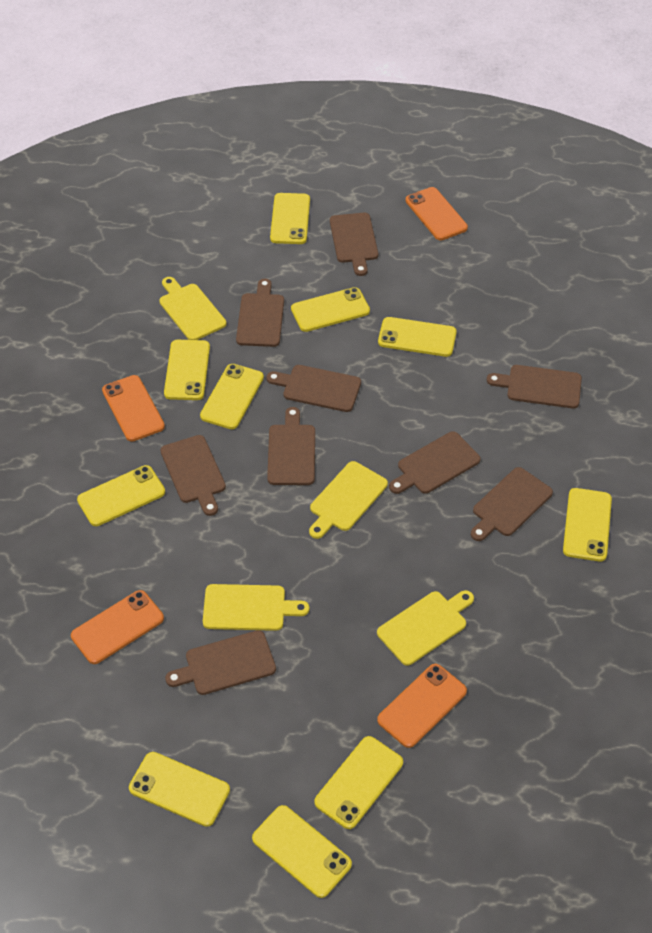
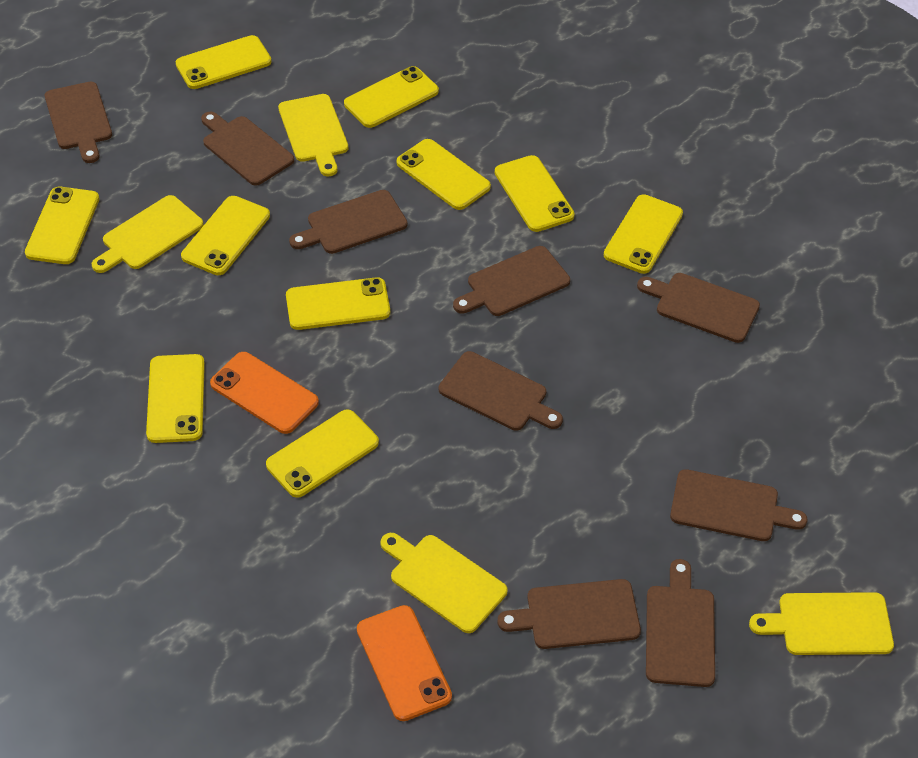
orange phone: [71,590,164,664] [102,375,165,442] [377,664,467,748] [406,187,468,241] = 4 -> [210,352,319,434] [357,605,452,721] = 2

